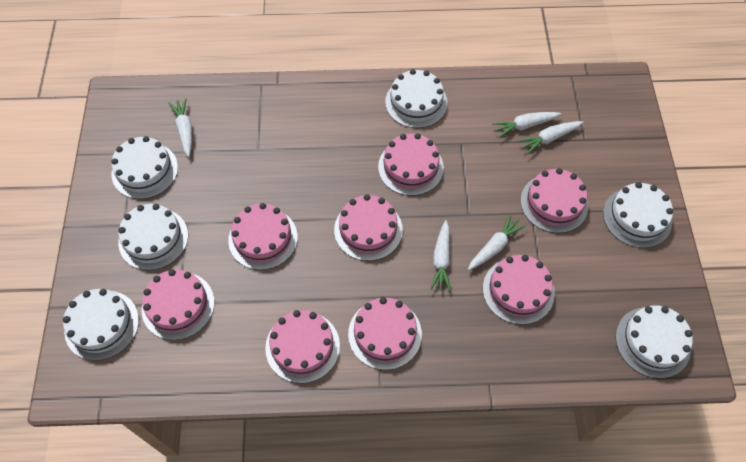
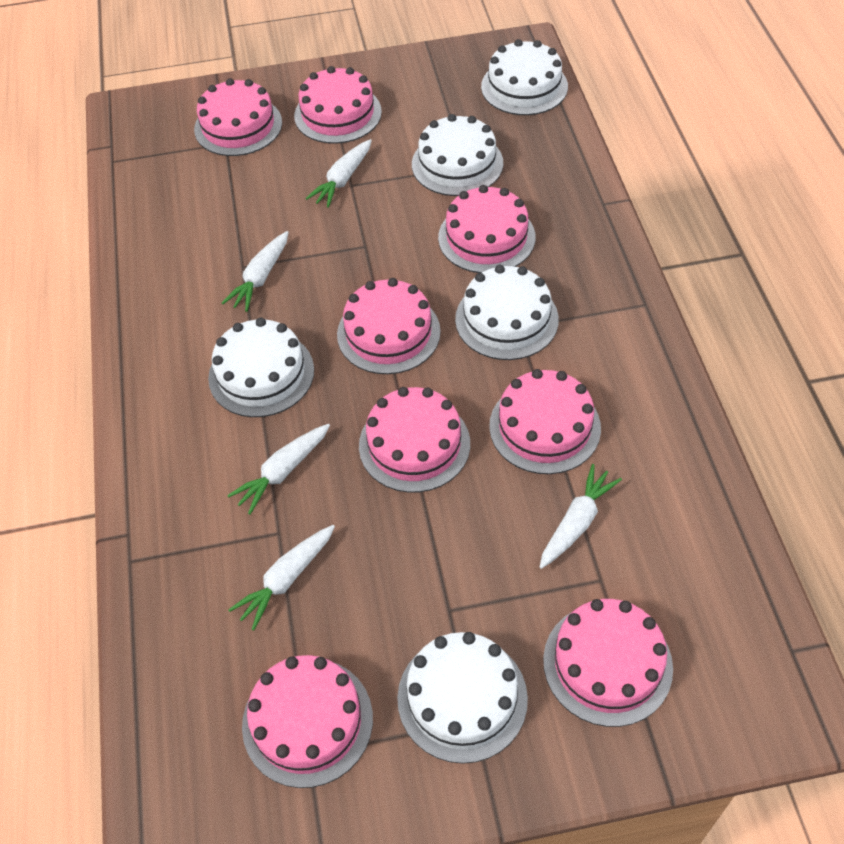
white cake: [63,289,139,361] [111,136,178,199] [118,204,188,270] [385,69,448,128] [603,182,673,248] [616,306,693,378] = 6 -> [208,318,314,417] [397,632,528,764] [412,114,503,196] [455,265,559,360] [481,39,568,115] = 5

